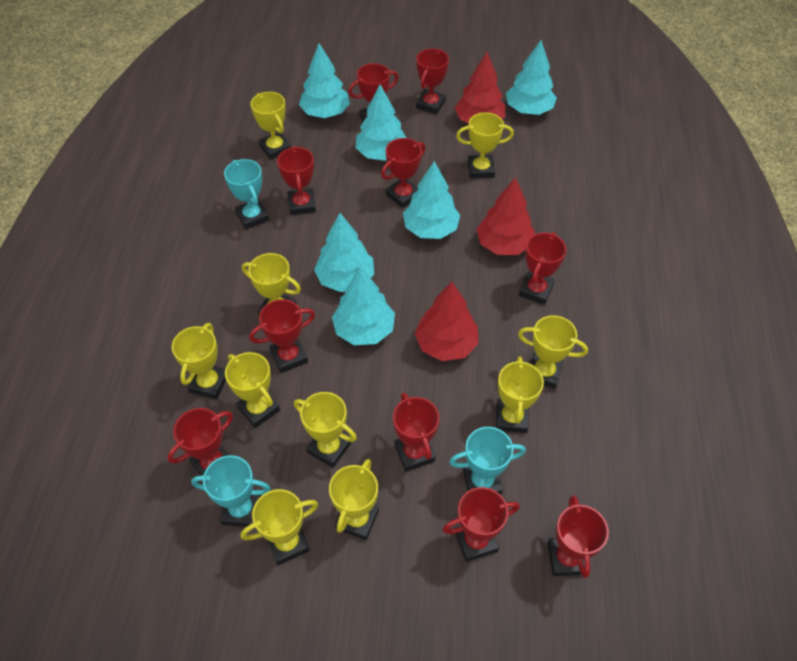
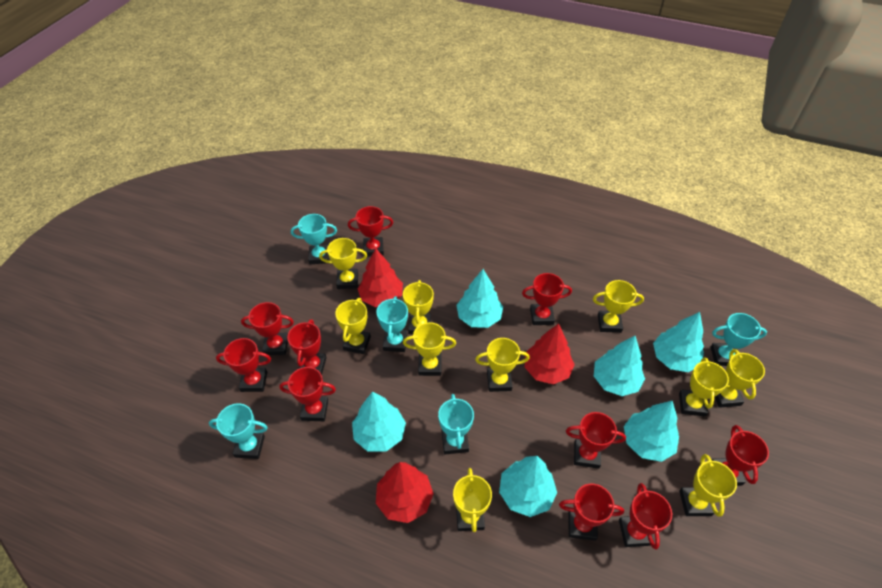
turquoise trophy: [191,455,271,527] [224,159,269,229] [449,427,526,495] = 3 -> [209,403,268,459] [291,214,337,264] [376,296,408,352] [438,394,474,454] [711,313,767,366] = 5

